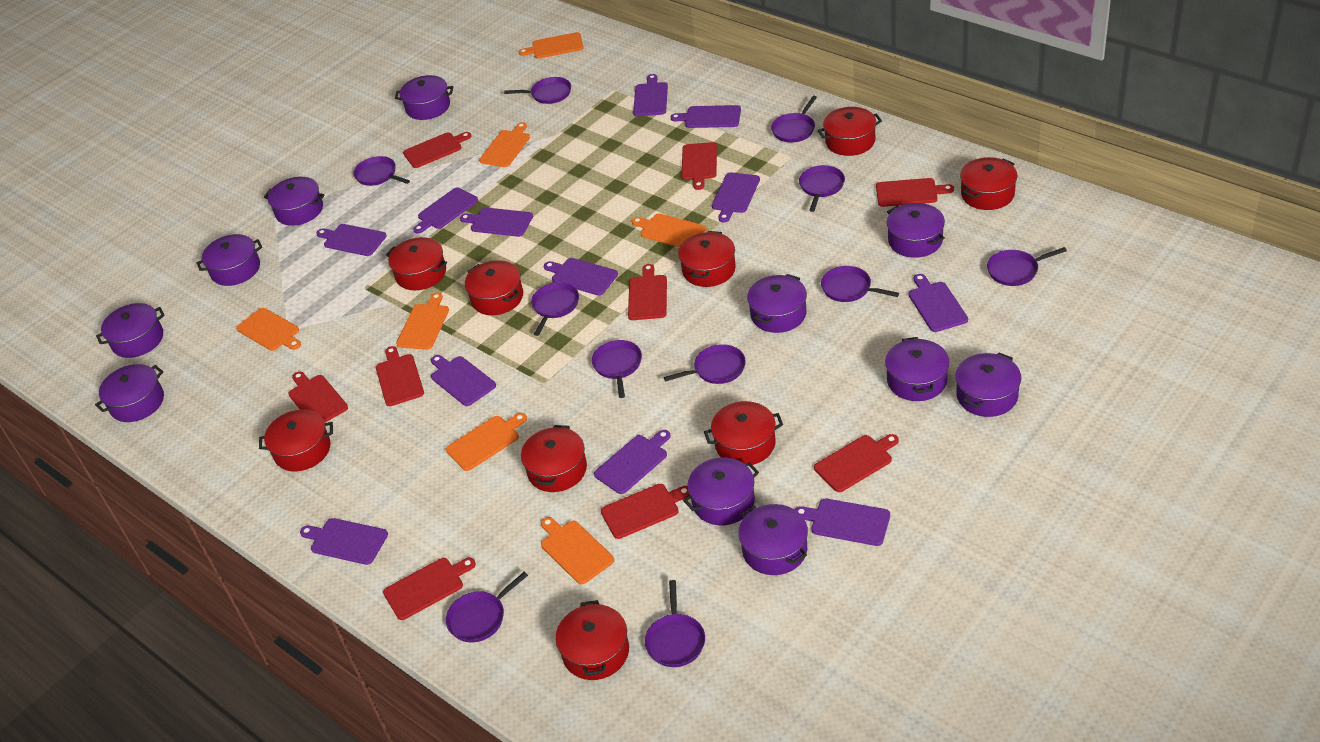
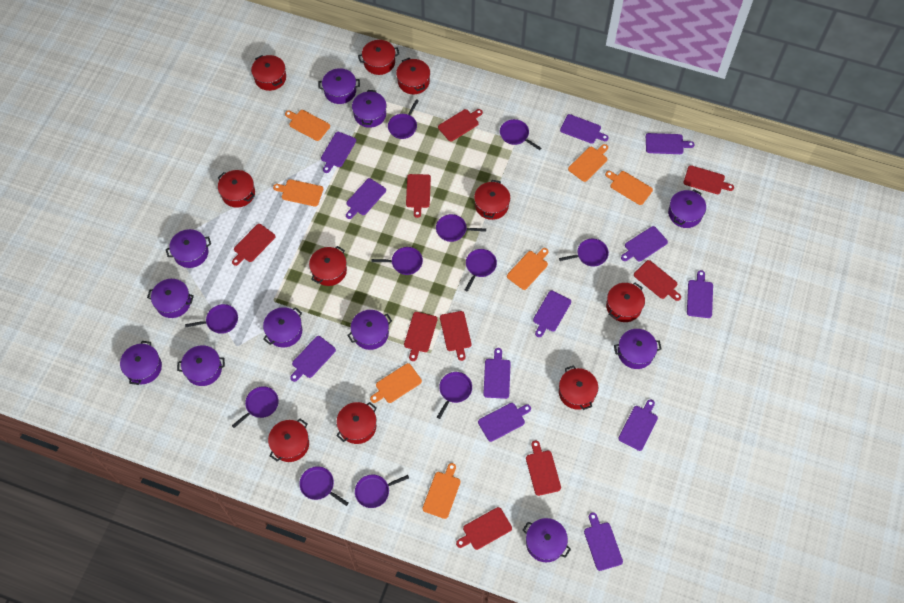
red pot: [259,410,333,471] [386,237,447,290] [465,260,523,315] [521,425,587,492] [556,600,629,680] [678,231,736,287] [704,401,783,466] [818,107,882,156] [960,157,1017,210] = 9 -> [218,170,255,208] [251,55,286,91] [268,419,309,462] [309,246,347,286] [336,402,377,444] [358,40,399,75] [396,58,430,94] [474,180,510,220] [559,365,598,410] [606,283,645,322] = 10

